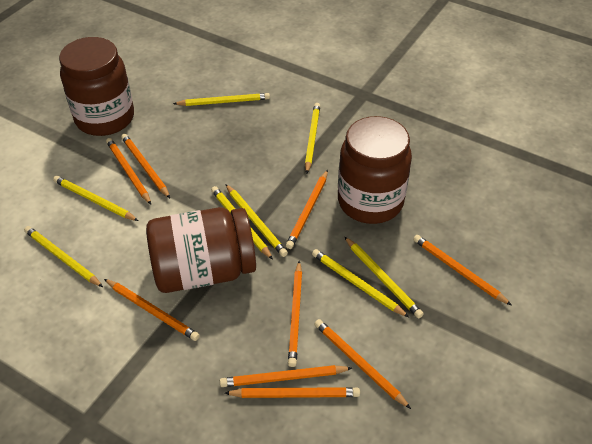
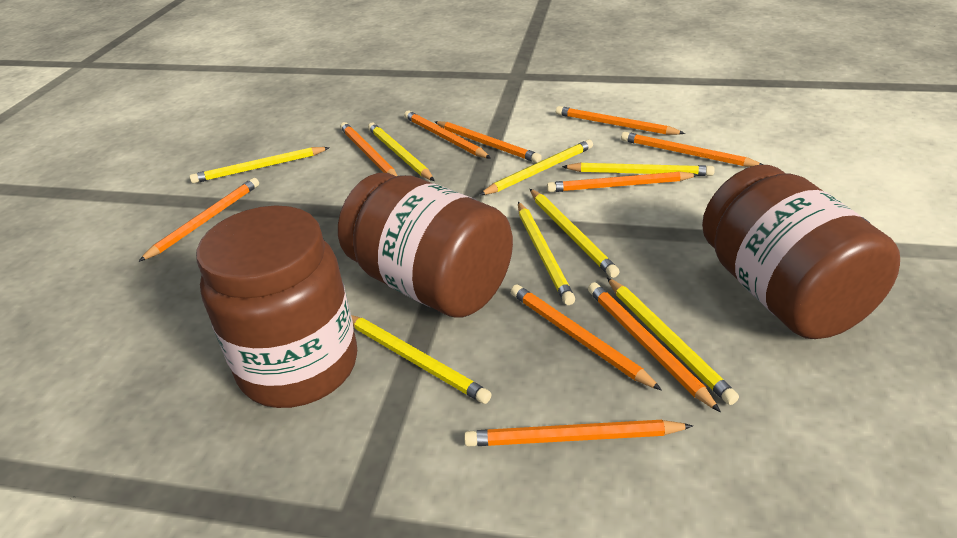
orange pencil: [104,279,200,341] [106,138,151,204] [121,134,170,198] [220,365,352,387] [225,387,360,398] [286,170,328,249] [288,261,302,367] [314,319,411,409] [413,235,512,306] = 9 -> [138,178,259,262] [340,122,398,176] [404,111,491,159] [435,121,542,163] [464,420,693,446] [511,284,662,390] [547,171,699,192] [556,106,685,135] [588,282,721,412] [621,132,763,167] = 10

